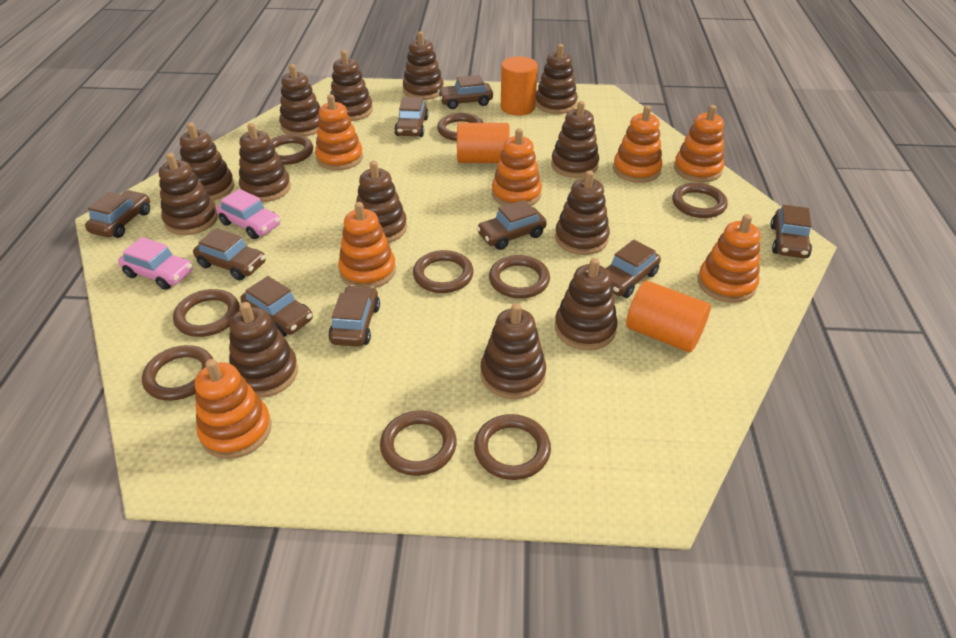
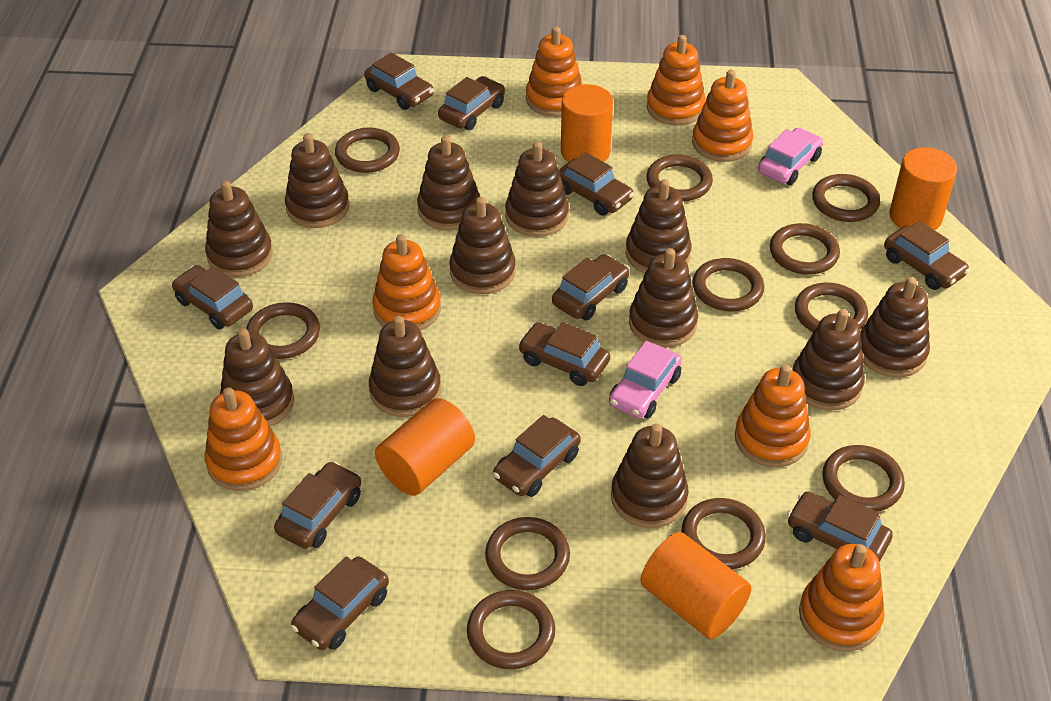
brown car: [85,190,150,238] [193,228,266,280] [240,276,313,337] [328,285,380,347] [394,97,429,137] [438,75,493,109] [477,200,547,250] [606,240,661,298] [770,205,812,258] = 9 -> [172,265,253,329] [274,461,361,549] [291,557,389,650] [364,53,434,110] [438,76,505,130] [493,415,581,497] [518,322,610,386] [552,254,629,320] [559,152,634,216] [787,491,893,562] [884,221,970,290] = 11
brown ring: [142,345,213,401] [173,289,240,337] [270,134,313,165] [380,411,457,476] [413,250,474,293] [437,113,483,141] [474,414,551,480] [489,255,550,299] [672,183,728,218] = 9 -> [246,302,320,359] [335,127,400,173] [467,590,555,669] [485,517,570,590] [647,154,713,201] [682,498,766,569] [693,258,764,311] [770,223,840,275] [795,282,868,332] [812,174,880,222] [822,445,905,512] = 11
brown stacking toy: [159,153,218,235] [180,122,235,201] [229,302,298,398] [239,123,291,202] [279,64,320,137] [330,50,373,121] [356,161,407,243] [403,31,444,100] [480,303,546,399] [536,44,578,114] [551,101,599,178] [555,171,610,255] [555,258,618,350] = 13 -> [205,180,273,277] [220,328,294,427] [285,133,349,228] [369,316,441,417] [417,135,480,230] [449,197,516,294] [505,142,569,237] [611,423,689,528] [626,179,692,273] [629,248,698,348] [793,309,865,411] [860,277,930,377] = 12
orange cylinder: [457,123,510,163] [501,56,538,116] [626,281,711,352] = 3 -> [375,398,475,496] [561,84,613,162] [640,532,751,639] [889,147,957,230] = 4

